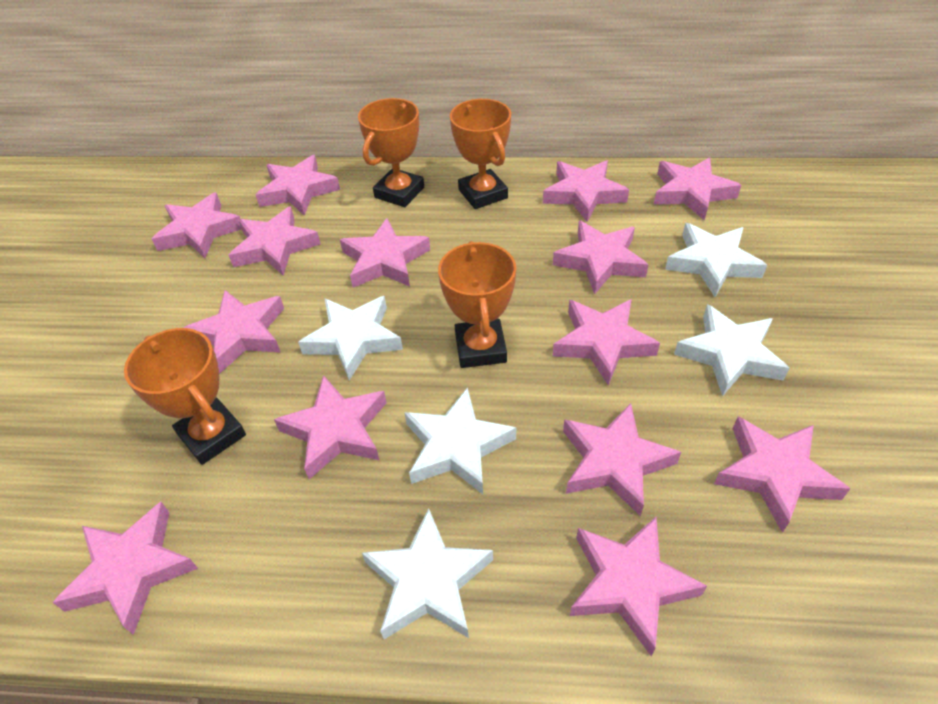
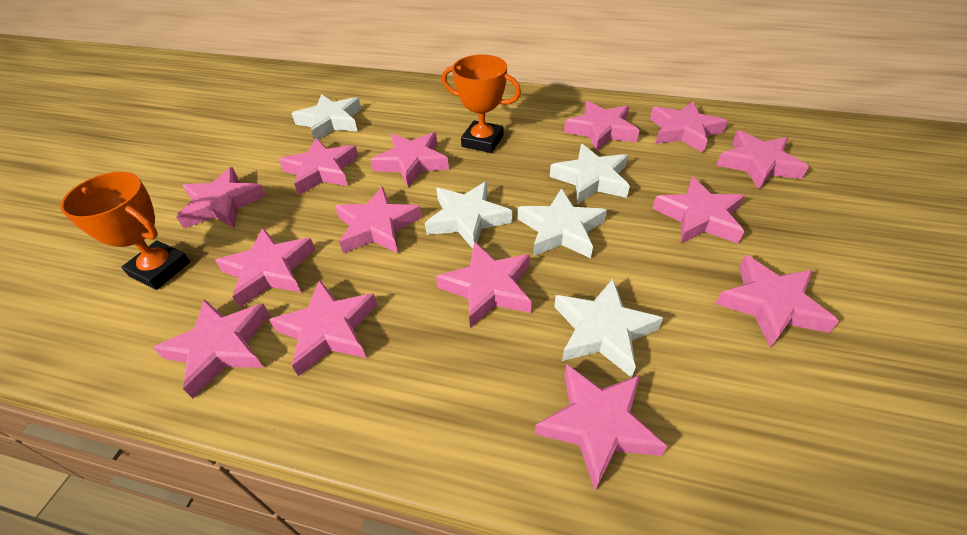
orange trophy: [124,328,246,465] [358,98,424,207] [438,241,516,368] [450,99,511,209] = 4 -> [60,171,190,290] [442,55,521,153] = 2

